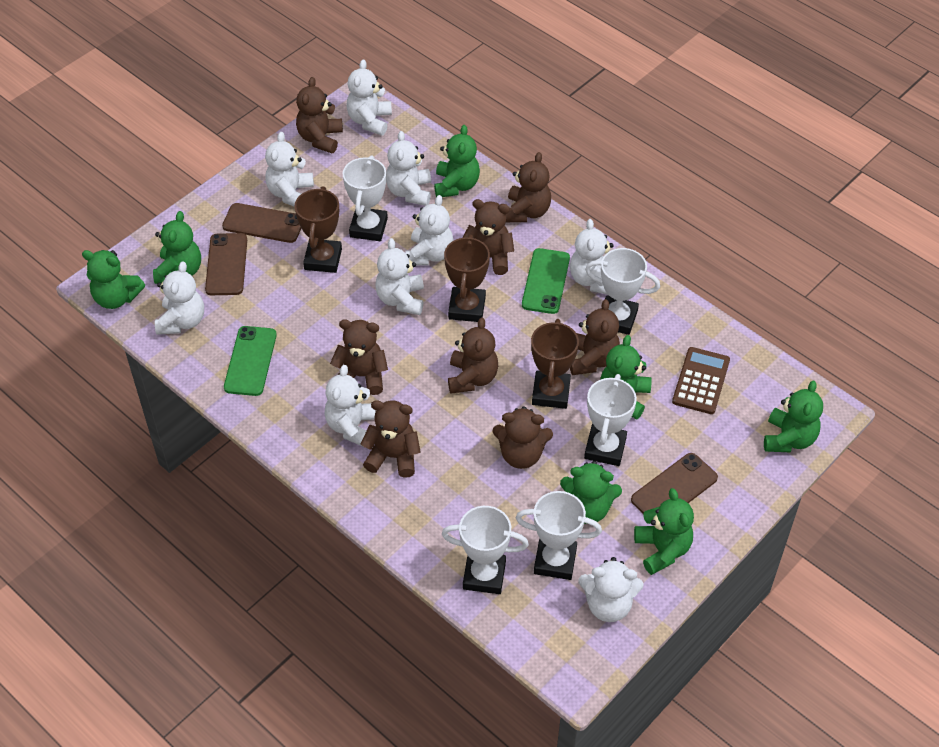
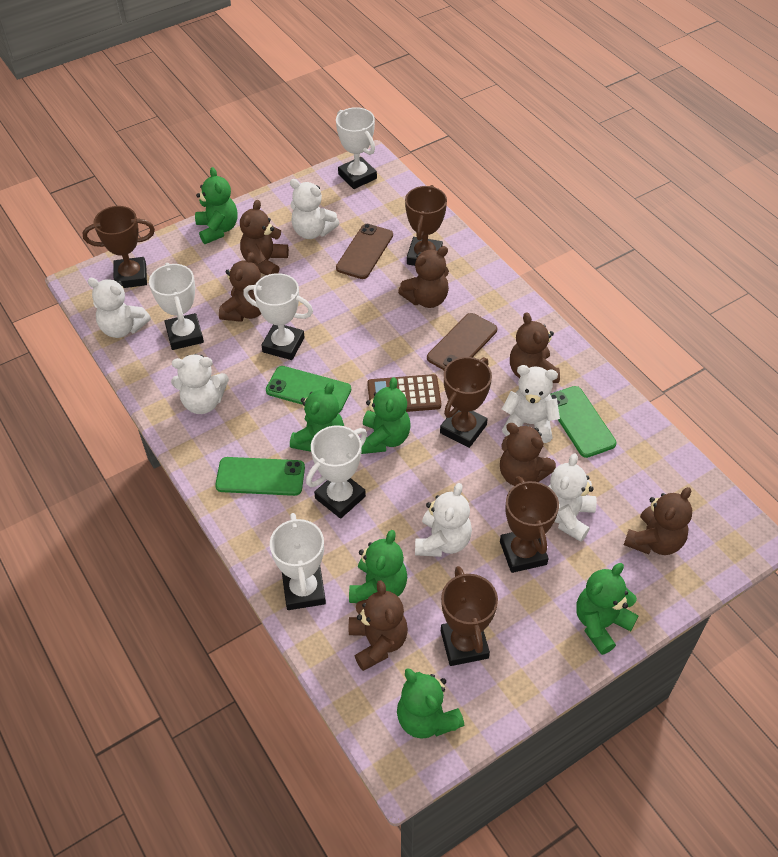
brown phone: [205,233,247,295] [222,203,301,243] [631,453,718,514] = 3 -> [336,224,393,279] [427,313,497,370] = 2
brown teddy bear: [296,77,343,153] [330,319,388,395] [361,400,421,478] [448,318,498,394] [463,199,514,275] [492,406,553,469] [506,152,551,222] [570,299,620,375] = 8 -> [219,252,261,322] [240,200,289,275] [349,580,408,671] [398,246,449,308] [500,423,556,486] [510,312,560,383] [624,487,692,555] = 7
brown trophy: [294,186,342,273] [444,235,490,322] [531,319,579,409] = 3 -> [83,206,155,288] [405,185,447,266] [440,357,492,448] [441,566,498,666] [500,476,559,573] = 5
green phone: [224,326,277,396] [522,248,570,314] = 2 -> [215,457,305,496] [266,366,351,413] [550,386,617,458] = 3
green teddy bear: [82,250,145,309] [153,211,201,284] [434,125,480,197] [560,461,622,524] [600,335,651,419] [634,488,694,575] [764,381,823,452] = 7 -> [195,167,238,244] [290,382,344,452] [349,530,407,603] [360,377,411,454] [397,668,465,739] [576,563,639,655] = 6
white teddy bear: [155,261,204,335] [265,132,314,206] [325,365,376,446] [346,59,392,136] [375,238,424,315] [386,131,431,206] [405,195,454,265] [570,219,614,295] [578,557,643,622] = 9 -> [88,278,151,338] [171,354,229,414] [290,179,339,239] [415,483,472,557] [502,365,560,443] [548,453,597,542] = 6

